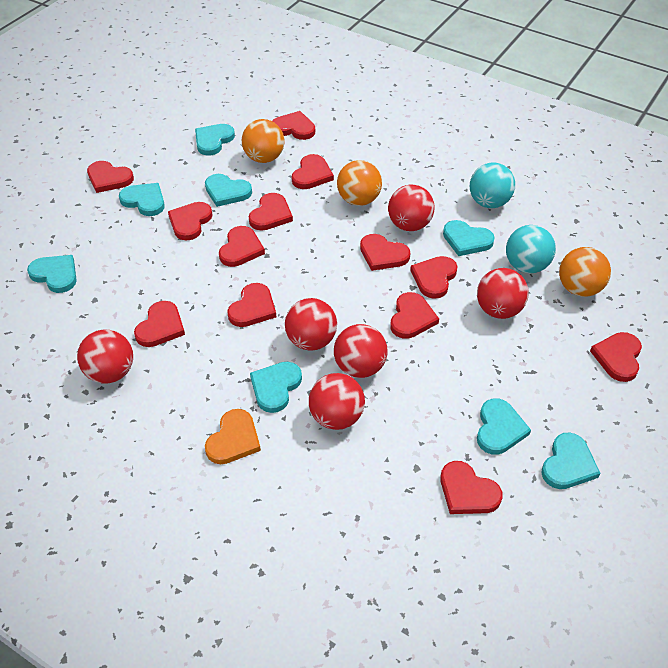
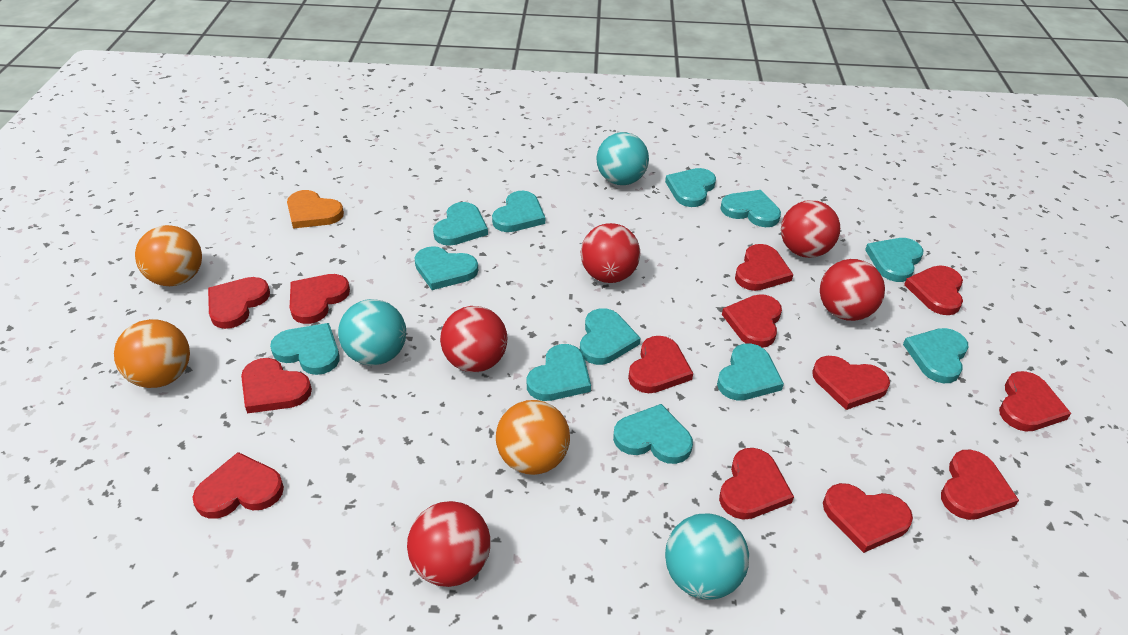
red ball: [77,330,133,384] [285,298,337,351] [309,373,365,430] [334,324,388,378] [388,185,435,231] [477,268,529,319] = 6 -> [407,501,490,587] [440,306,507,372] [581,223,640,283] [781,200,840,258] [820,259,885,321] = 5
turquoise ball: [470,163,515,208] [506,225,556,273] = 2 -> [338,299,406,366] [596,132,649,185] [665,513,749,600] = 3
turquoise heart: [27,255,77,293] [119,183,165,216] [195,124,235,156] [205,174,252,207] [250,362,302,413] [443,220,495,256] [477,398,531,455] [541,433,600,489] = 8 -> [270,323,340,375] [414,246,478,290] [433,202,488,246] [492,191,545,232] [527,344,591,401] [580,308,641,365] [613,404,693,464] [665,168,716,207] [717,344,784,401] [720,190,781,227] [865,238,924,282] [903,328,969,383] = 12

